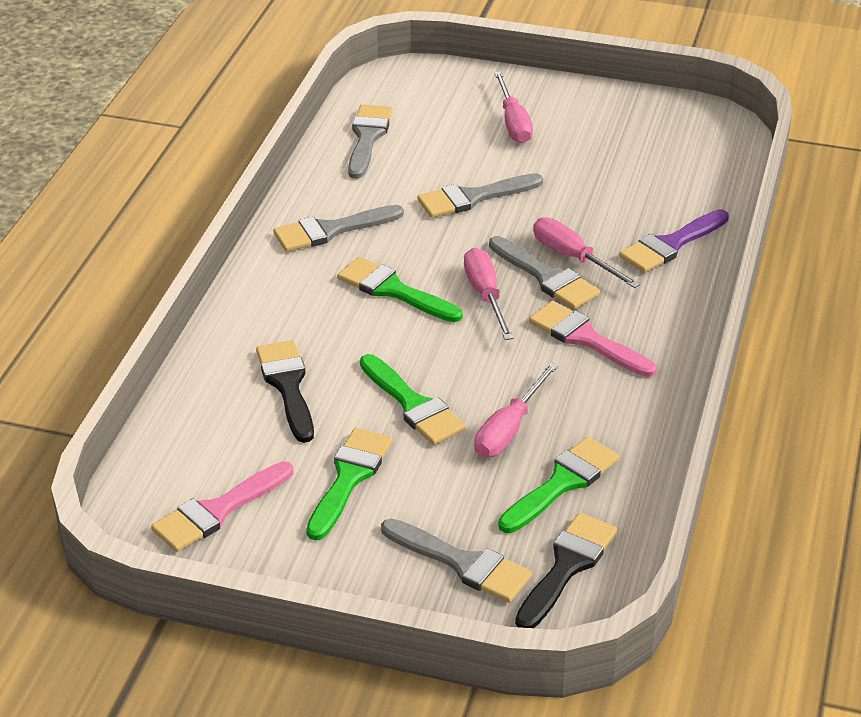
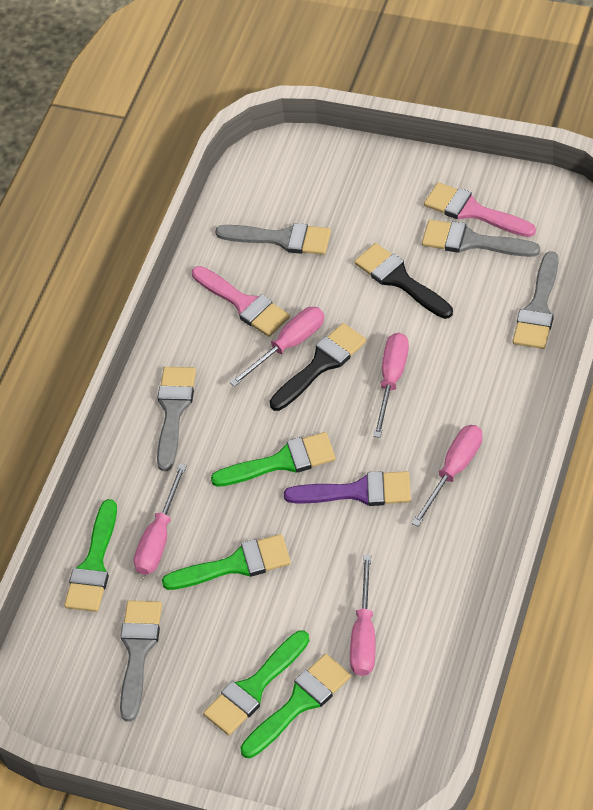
green brush: [306,428,392,540] [337,257,463,322] [360,354,466,445] [498,437,619,533] = 4 -> [64,499,117,612] [162,534,291,590] [203,630,310,735] [211,432,336,487] [240,654,351,758] = 5
pink screwdriver: [464,248,513,340] [474,362,558,458] [494,71,533,143] [533,217,640,288] = 4 -> [134,464,187,575] [230,307,324,387] [350,555,376,676] [373,333,409,438] [412,425,483,527] = 5

